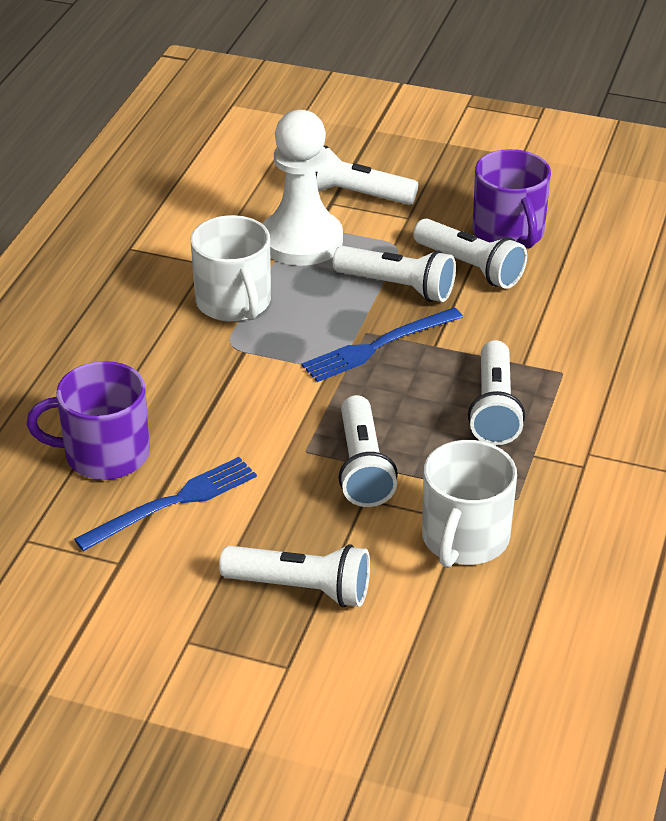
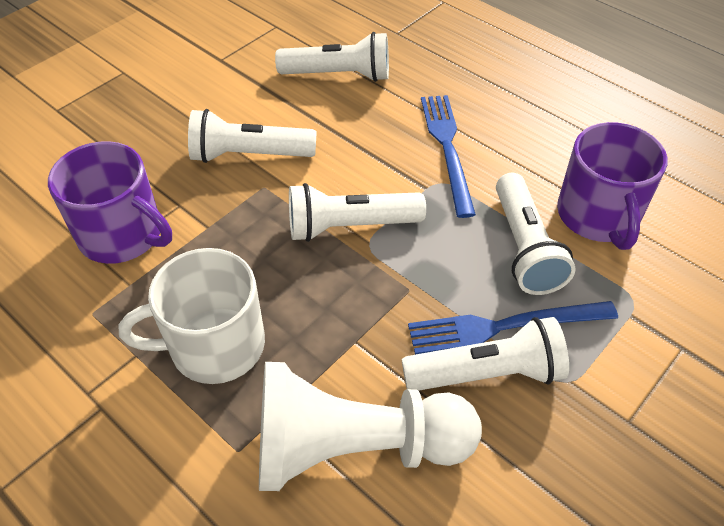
white flashlight: [219,544,370,607] [316,146,418,205] [333,246,456,302] [339,395,398,507] [413,218,527,289] [468,340,525,445] = 6 -> [188,109,317,163] [275,32,389,82] [289,183,426,242] [402,317,569,391] [496,173,576,295] = 5
white mug: [191,215,271,322] [422,440,517,568] = 2 -> [118,248,265,384] = 1

